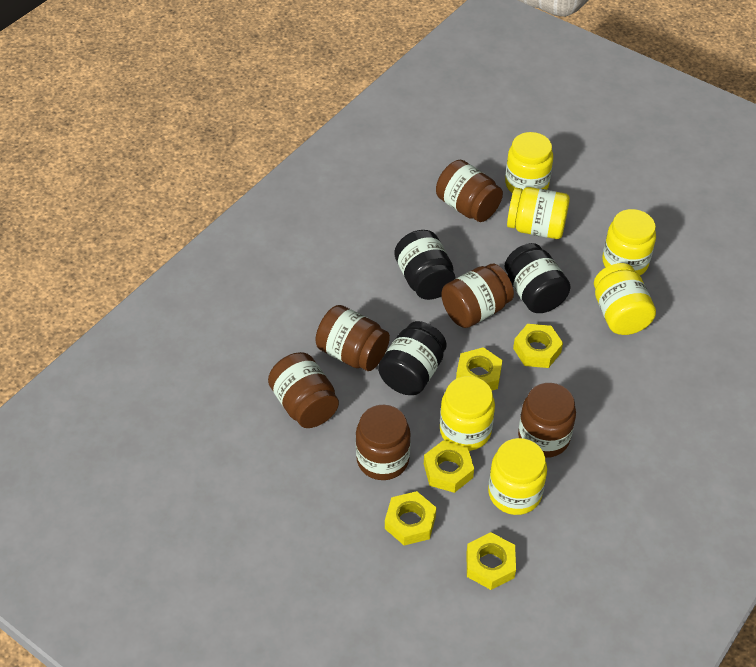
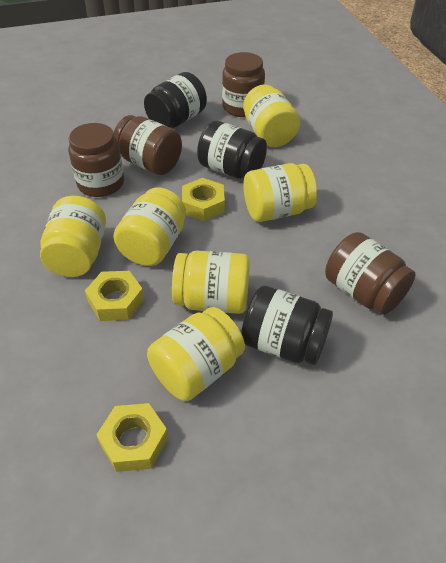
brown jar: [268,352,339,428] [315,305,390,371] [356,405,411,480] [436,160,503,222] [441,264,514,328] [518,383,576,458] = 6 -> [68,123,124,197] [113,115,182,175] [222,52,265,117] [325,232,416,315] = 4
yellow nut: [385,491,436,545] [424,440,474,493] [456,347,502,391] [466,532,516,590] [513,324,563,368] = 5 -> [85,271,144,321] [96,403,168,472] [182,178,225,221] = 3

